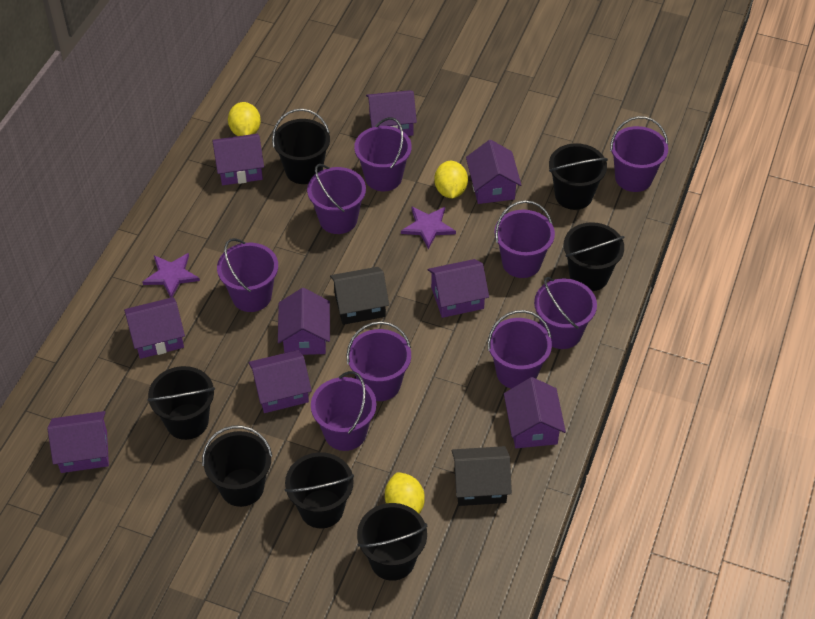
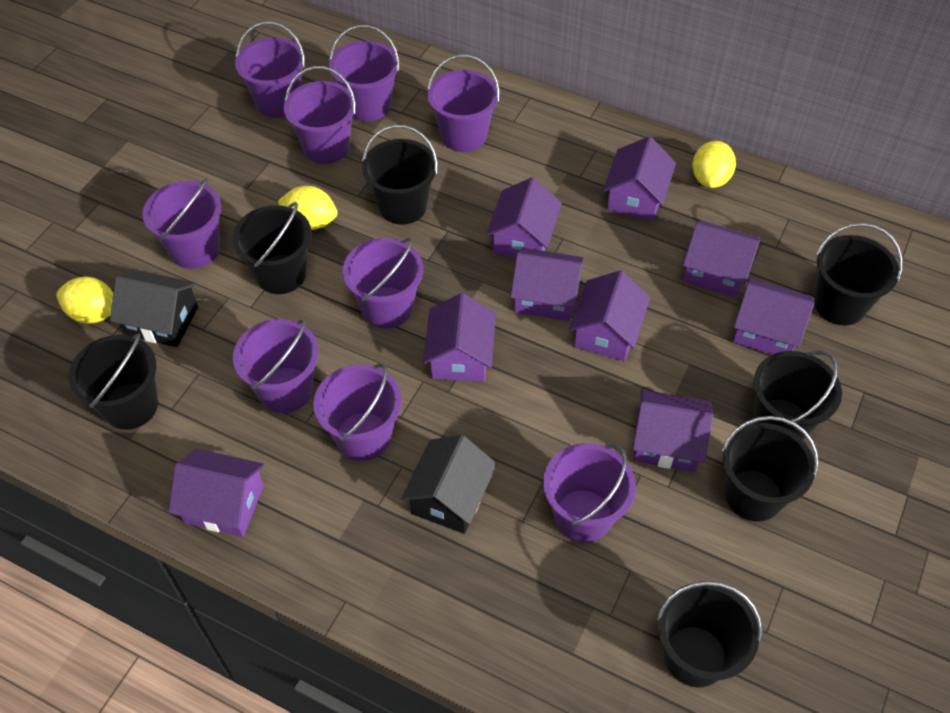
purple star: [142,253,200,298] [401,207,456,249] = 2 -> none = 0

